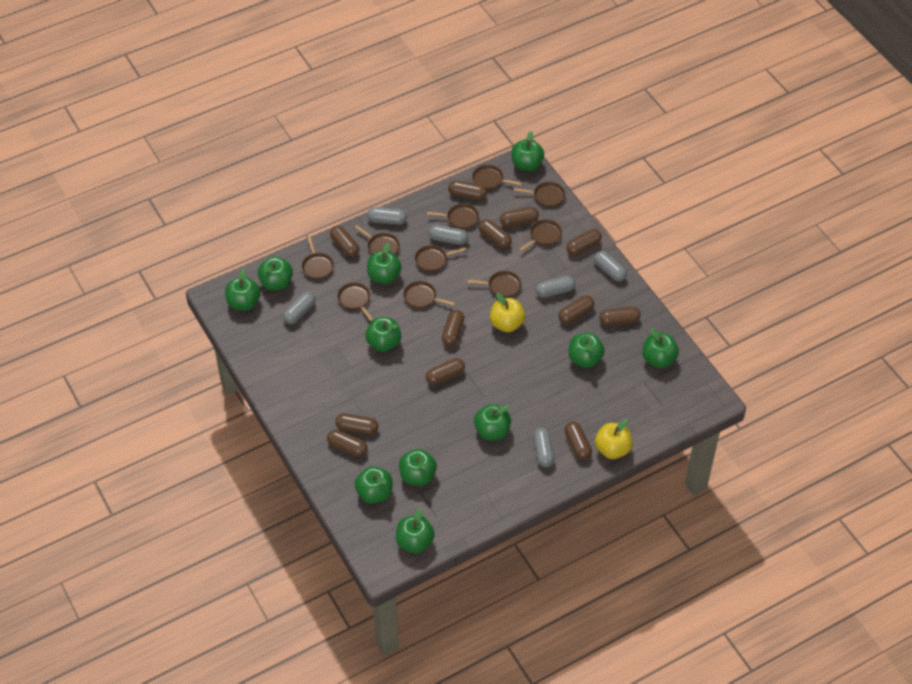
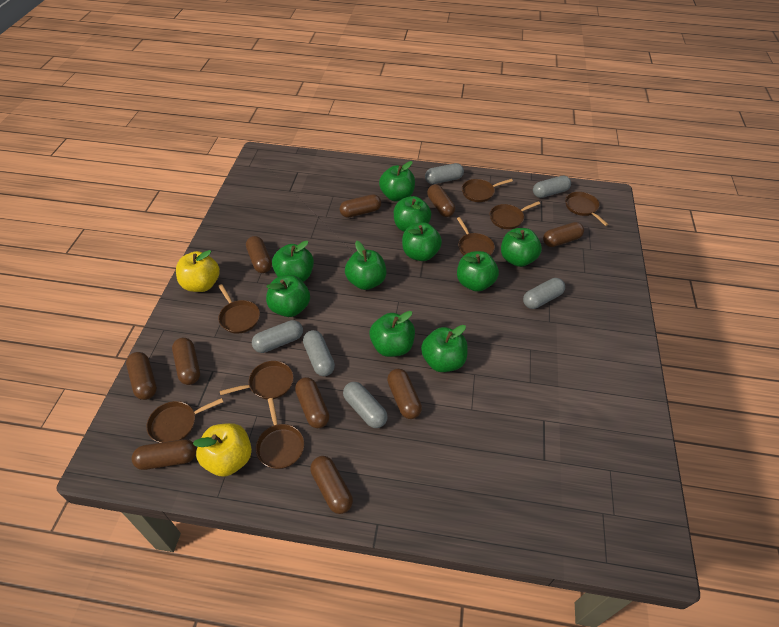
brown capsule: [327,430,368,457] [330,226,359,257] [335,413,378,435] [426,358,465,385] [442,310,464,346] [448,180,487,200] [479,219,512,248] [500,207,539,227] [559,295,594,324] [564,422,592,460] [566,229,602,255] [599,307,641,326] = 12 -> [126,352,157,400] [132,439,197,470] [172,338,200,385] [246,236,272,273] [295,377,329,428] [310,456,353,514] [340,194,381,218] [387,369,422,419] [427,184,455,217] [543,222,584,247] = 10
brown pan: [302,236,334,280] [337,283,373,321] [355,225,400,255] [403,281,455,308] [415,245,466,272] [427,204,479,229] [468,271,521,298] [472,165,522,190] [514,182,565,207] [519,220,562,251] = 10 -> [146,398,223,443] [218,284,260,334] [220,361,293,399] [256,398,304,469] [457,217,495,256] [462,179,513,202] [490,201,540,229] [565,192,608,226] = 8
green apple: [225,269,261,310] [258,257,293,290] [355,466,393,504] [365,317,401,352] [367,243,402,284] [396,508,435,553] [399,449,437,486] [474,404,511,440] [511,131,544,171] [569,333,605,368] [643,328,679,368] = 11 -> [266,275,310,317] [272,241,314,282] [345,241,387,290] [370,311,415,357] [379,161,415,201] [394,196,431,232] [402,222,442,261] [421,325,468,372] [457,251,499,292] [501,228,542,267] = 10

